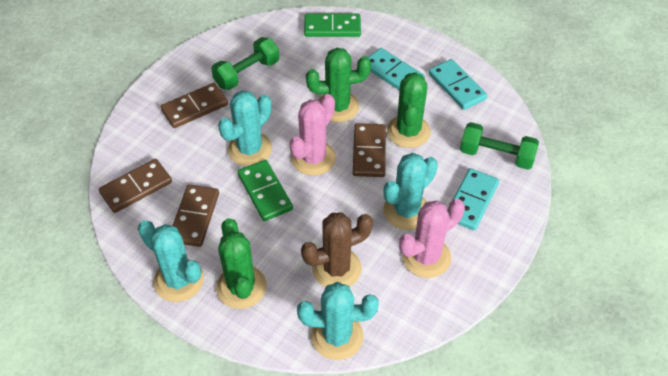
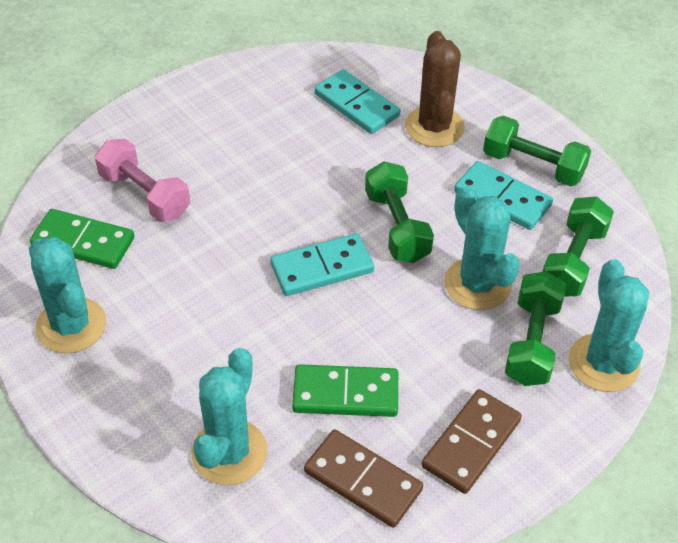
brown domino: [99,159,172,213] [161,83,228,128] [173,185,219,247] [353,123,386,177] = 4 -> [304,430,423,528] [421,389,522,494] = 2
green cactus: [216,218,267,309] [306,48,371,122] [387,72,431,148] = 3 -> none = 0
green dumbbell: [211,37,279,90] [460,122,539,170] = 2 -> [365,161,434,263] [483,115,591,186] [505,271,566,386] [542,197,614,296] = 4
pink cactus: [290,94,336,176] [399,199,465,278] = 2 -> none = 0
pink dumbbell: none = 0 -> [95,139,190,222] = 1

